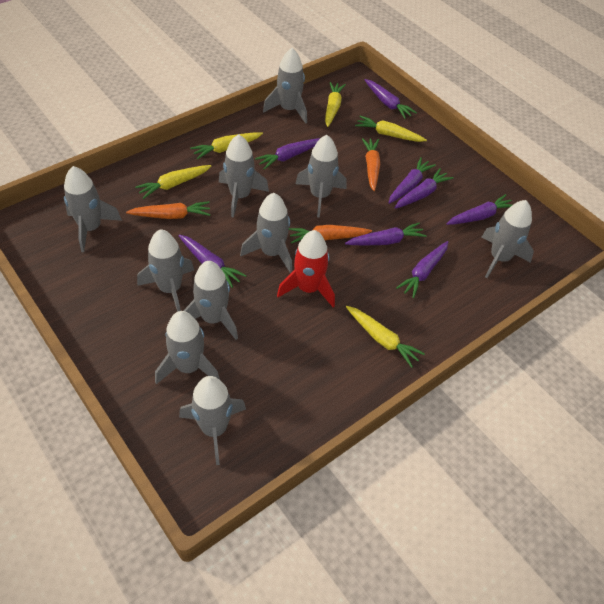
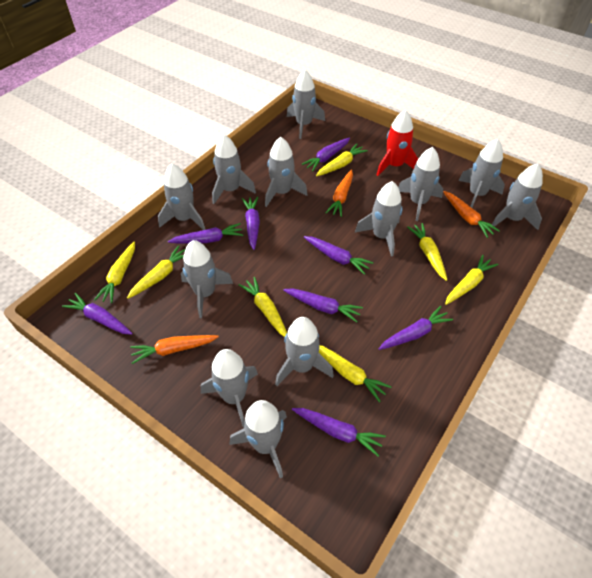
grey rocket: [64,166,122,252] [137,229,194,312] [155,311,220,384] [179,376,246,465] [183,261,238,340] [219,134,269,218] [240,193,292,273] [263,48,307,124] [296,135,347,217] [481,200,534,278] = 10 -> [158,163,206,230] [181,240,233,318] [201,349,258,428] [212,134,256,204] [229,400,287,479] [265,137,308,207] [275,317,334,386] [287,70,325,139] [355,181,403,257] [398,147,443,221] [459,139,505,208] [492,163,543,230] = 12
yellow carrot: [135,165,211,199] [190,132,263,160] [325,82,346,127] [346,306,425,368] [355,116,427,142] = 5 -> [94,242,135,303] [127,245,185,299] [239,277,287,337] [316,144,368,176] [319,345,391,403] [407,223,447,281] [445,255,498,305] = 7

